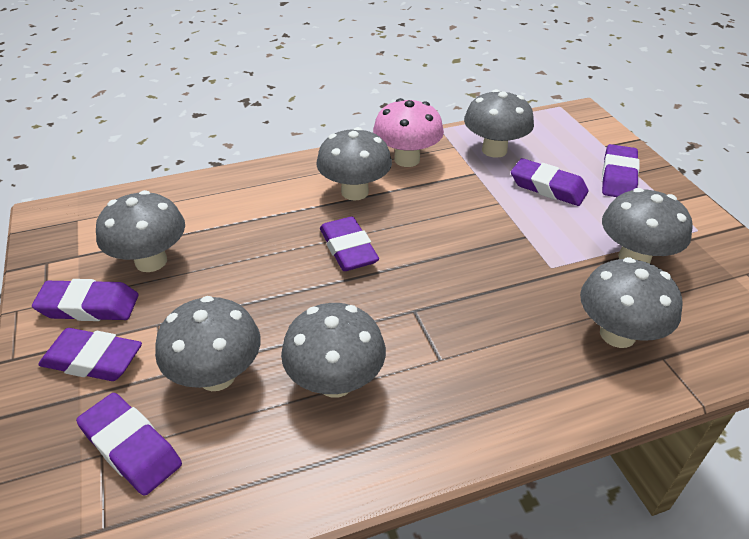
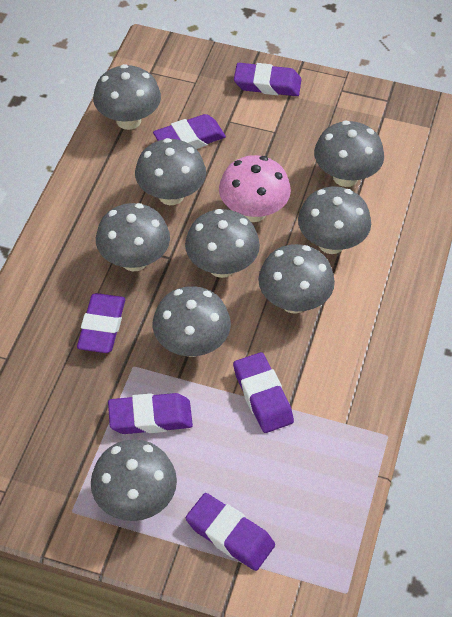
grey mushroom: [96,190,185,272] [155,296,261,391] [281,303,386,398] [316,127,392,201] [464,89,534,158] [580,257,683,348] [602,188,693,264] = 7 -> [91,439,177,521] [93,64,161,130] [96,203,170,271] [135,138,206,205] [153,286,231,357] [185,209,260,278] [258,244,335,314] [298,187,371,254] [314,120,384,187] = 9

